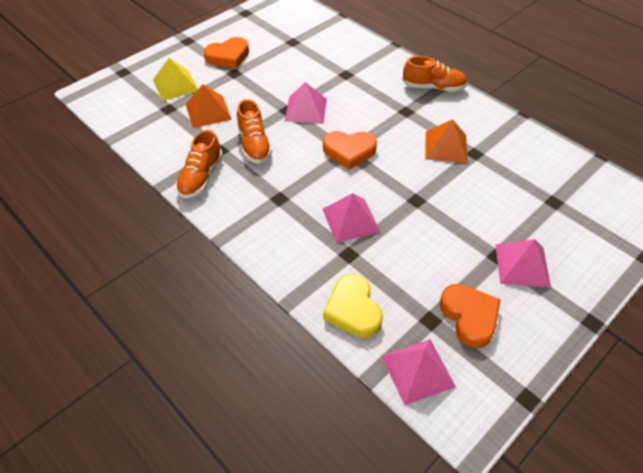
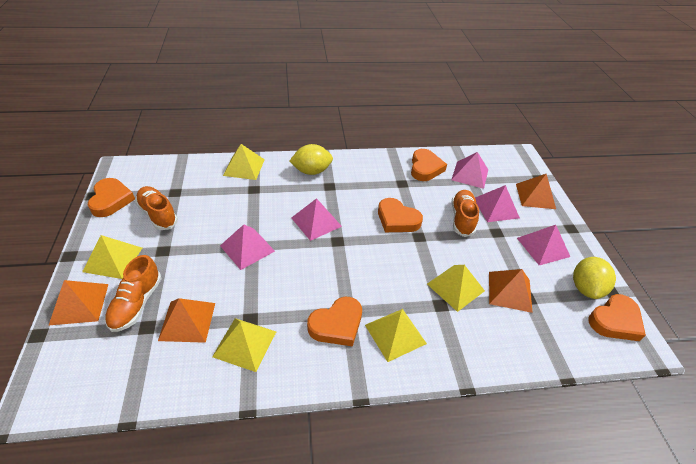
orange heart: [204,37,249,68] [323,131,377,170] [440,284,501,348] = 3 -> [88,178,135,217] [307,297,362,347] [378,198,423,232] [411,149,447,181] [588,294,646,341] = 5
orange pyramid: [186,84,232,128] [425,119,468,163] = 2 -> [48,280,109,326] [158,298,215,343] [489,269,533,313] [516,174,556,209] = 4
pink pyramid: [284,82,327,124] [322,193,380,243] [382,339,456,405] [495,239,551,288] = 4 -> [220,225,275,270] [291,198,342,241] [451,152,488,189] [475,185,520,222] [517,225,570,265] = 5
yellow heart: [323,274,383,338] = 1 -> none = 0
yellow lemon: none = 0 -> [289,144,333,175] [573,257,616,299] = 2
yellow pyramid: [153,58,198,101] = 1 -> [82,235,142,279] [212,318,276,372] [223,144,265,180] [365,309,427,362] [427,265,485,312] = 5

